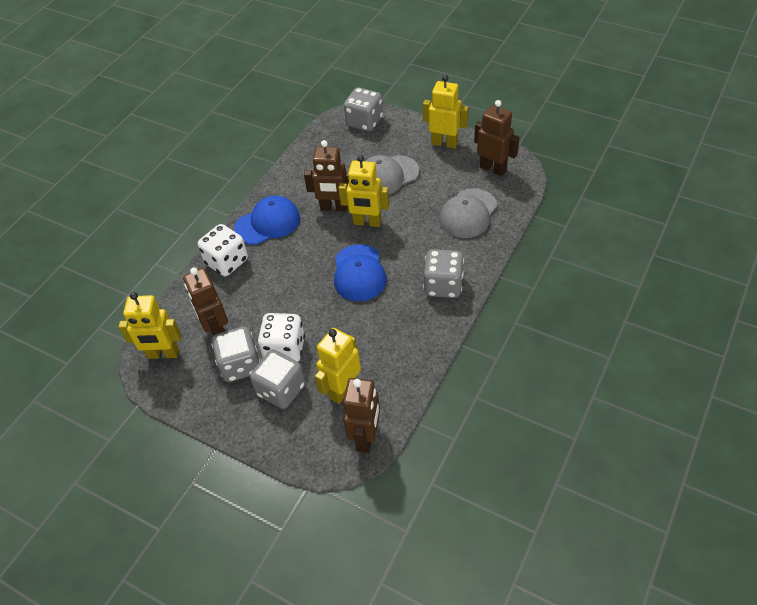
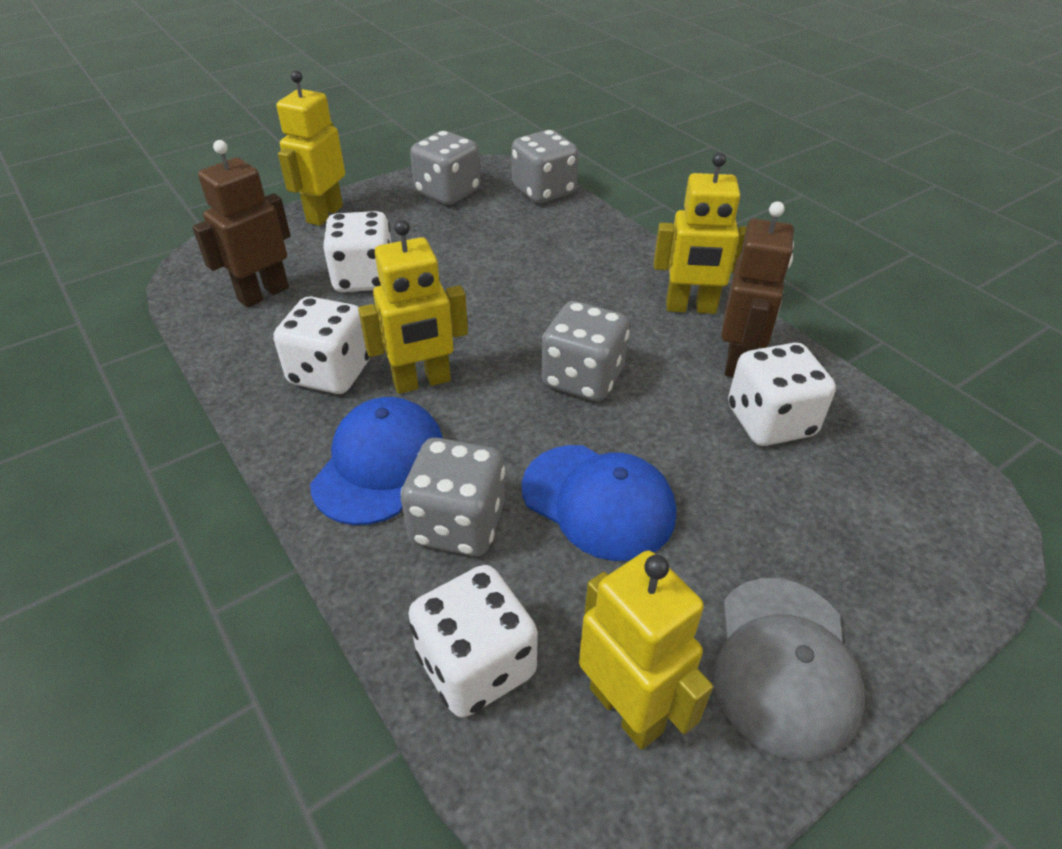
brown robot: [183,267,228,336] [304,140,349,211] [343,378,380,453] [474,100,519,176] = 4 -> [192,140,291,308] [721,201,794,377] = 2
grey cap: [366,155,419,194] [439,188,497,238] = 2 -> [714,578,865,761] = 1
white dice: [198,224,248,276] [258,313,305,362] = 2 -> [273,296,370,394] [323,211,391,292] [408,565,538,718] [728,343,836,446] = 4

